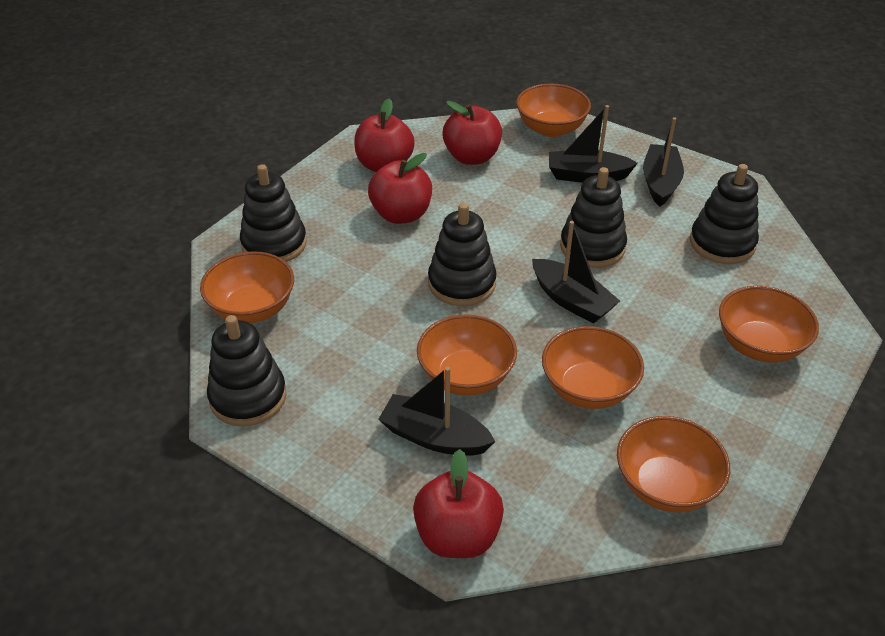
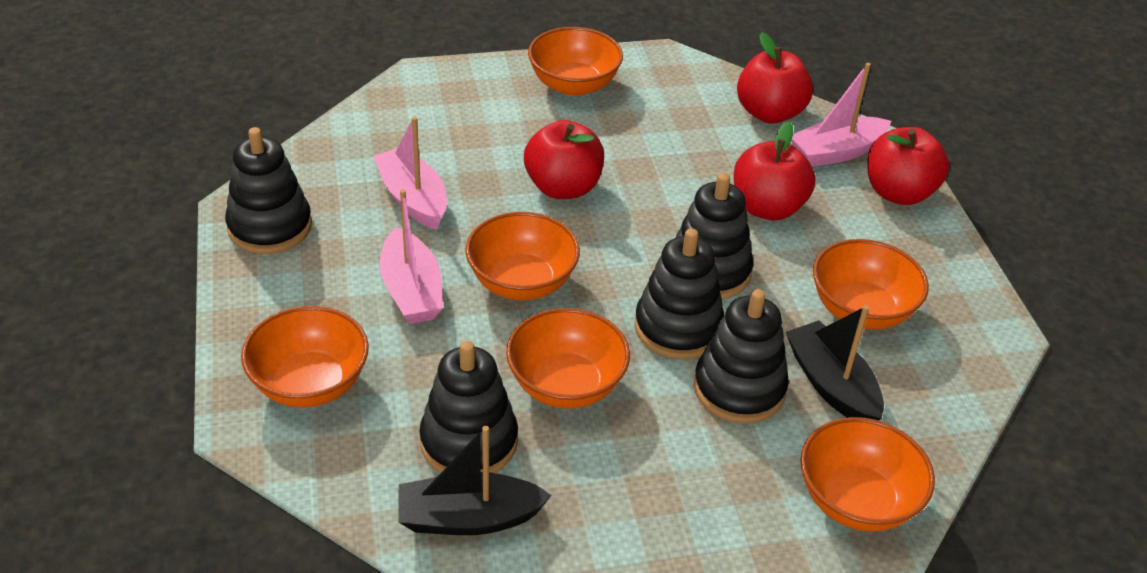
black boat: [378,367,495,456] [532,221,620,323] [549,105,638,183] [643,117,684,207] = 4 -> [398,426,552,535] [786,305,884,420] = 2
pink boat: none = 0 -> [373,117,447,230] [379,189,443,324] [791,63,891,167] = 3

